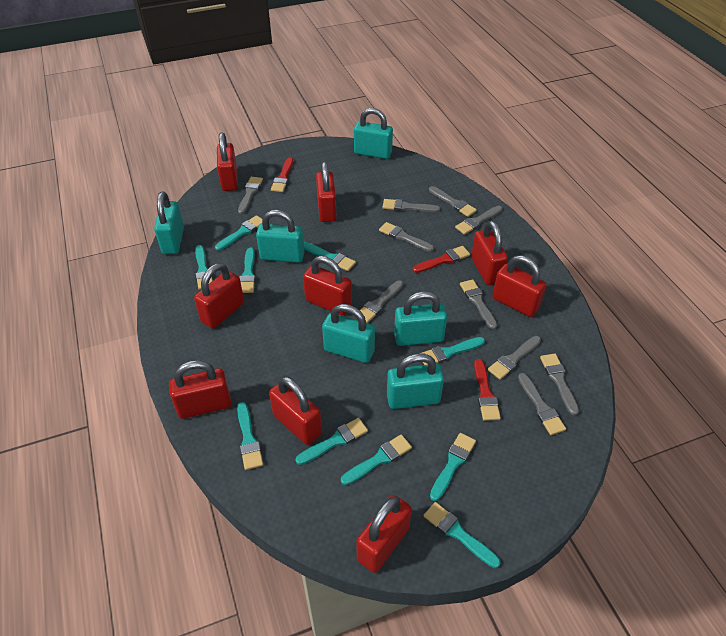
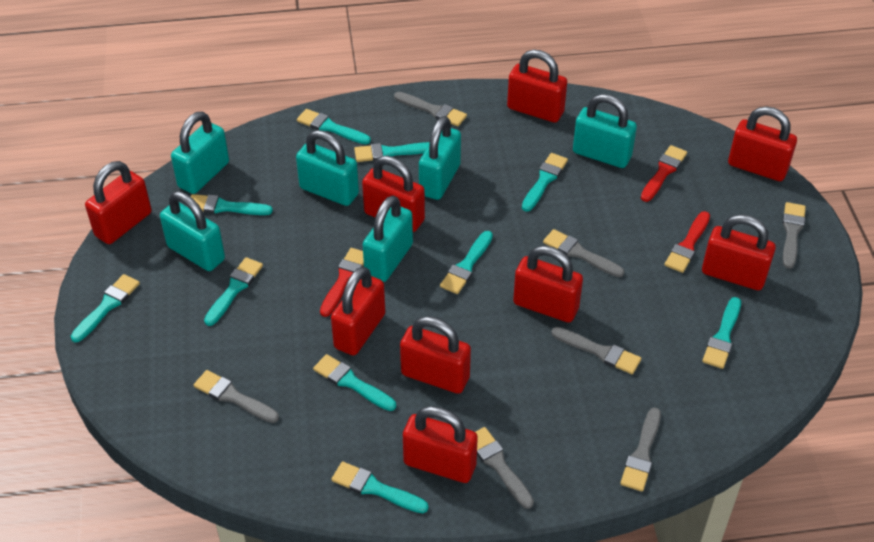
grey brush: [238,177,263,214] [360,280,403,323] [379,222,434,252] [382,199,440,212] [429,186,477,217] [455,206,503,235] [460,279,497,330] [488,336,541,379] [518,373,566,435] [540,354,579,415] = 10 -> [194,370,279,423] [394,92,467,127] [476,427,534,509] [543,229,624,277] [551,327,641,374] [620,407,661,492] [782,202,806,269] = 7

